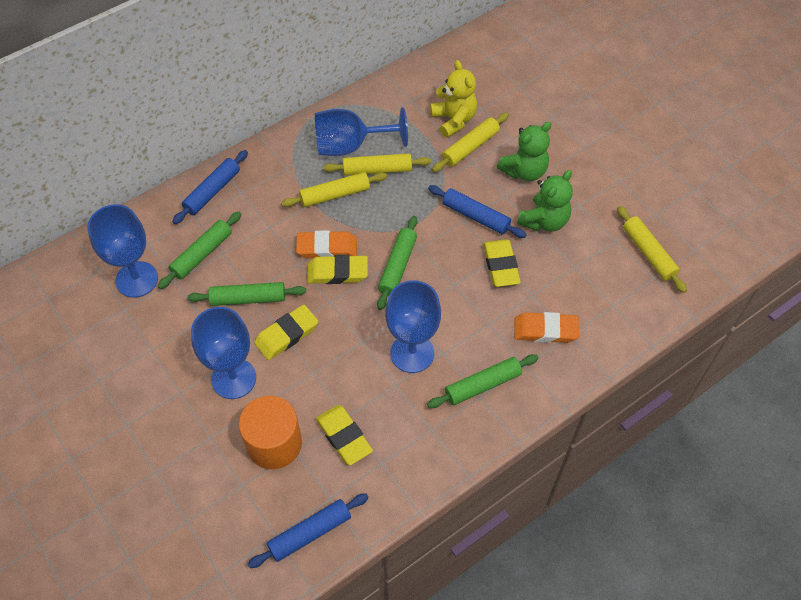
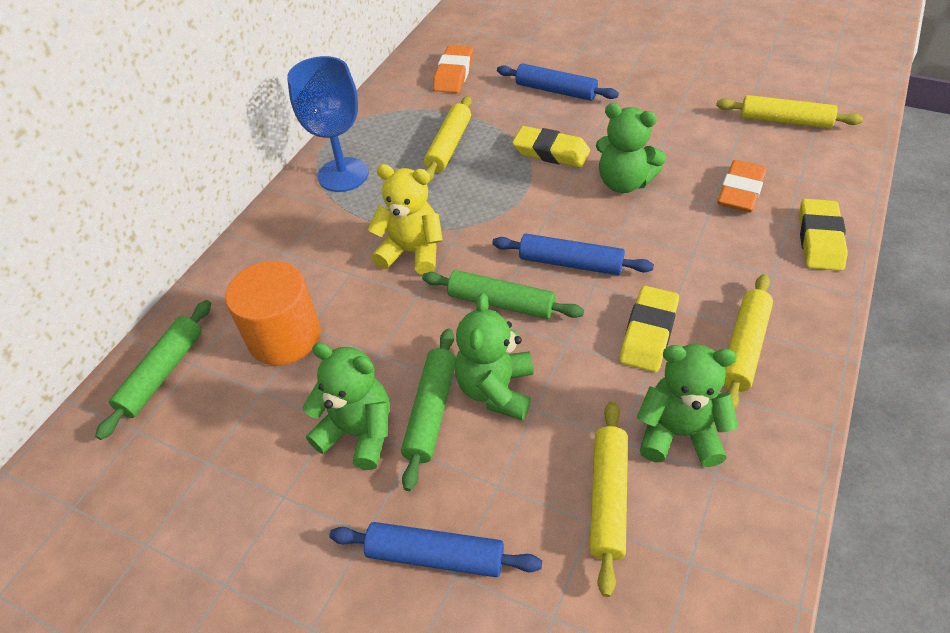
blue goblet: [87,204,158,298] [191,307,256,399] [315,107,408,156] [385,280,441,373] = 4 -> [287,56,369,192] = 1
green rolling pin: [158,212,241,289] [187,282,306,306] [377,216,418,310] [427,354,539,408] = 4 -> [95,300,211,440] [401,328,456,491] [422,270,584,319] = 3
green teddy bear: [497,122,551,181] [517,170,573,232] = 2 -> [303,343,389,470] [455,293,533,420] [596,103,666,193] [637,344,738,467] = 4
yellow eraser: [254,305,318,360] [307,255,368,284] [316,405,373,465] [483,239,521,287] = 4 -> [512,126,590,168] [619,286,679,372] [799,199,848,271] = 3

